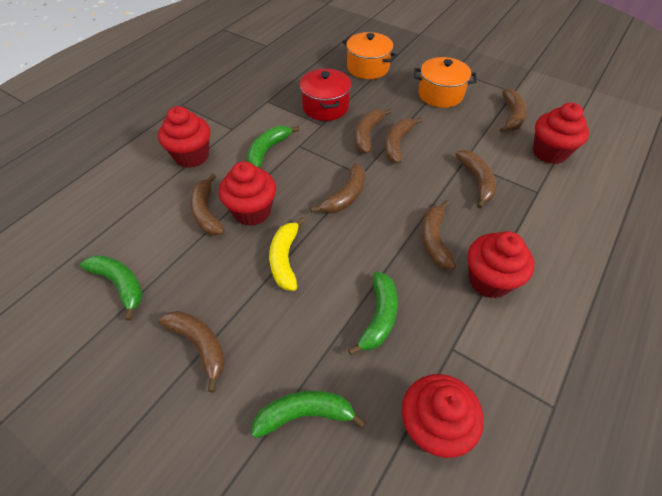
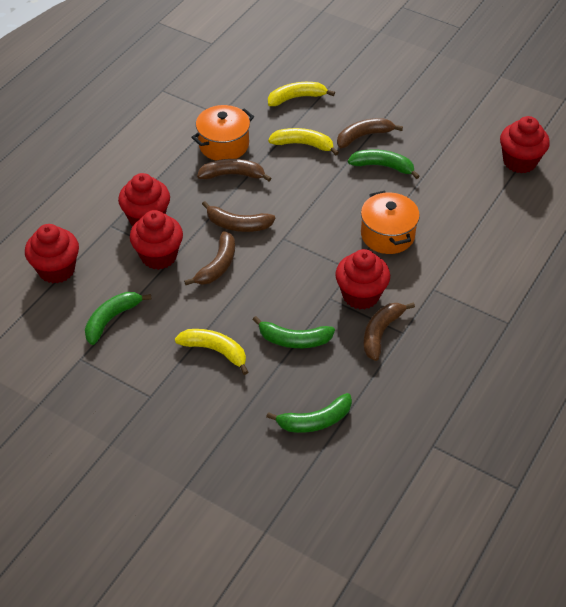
brown banana: [158,311,225,392] [190,173,225,236] [310,163,365,213] [354,109,392,154] [385,118,422,164] [421,200,456,270] [455,150,496,208] [500,89,527,133] = 8 -> [184,231,235,285] [197,159,271,181] [202,201,275,232] [337,118,403,148] [363,302,415,361] = 5
red pot: [300,69,351,121] = 1 -> none = 0
yellow banana: [269,217,305,291] = 1 -> [175,329,248,375] [268,82,335,106] [268,128,339,155] = 3

